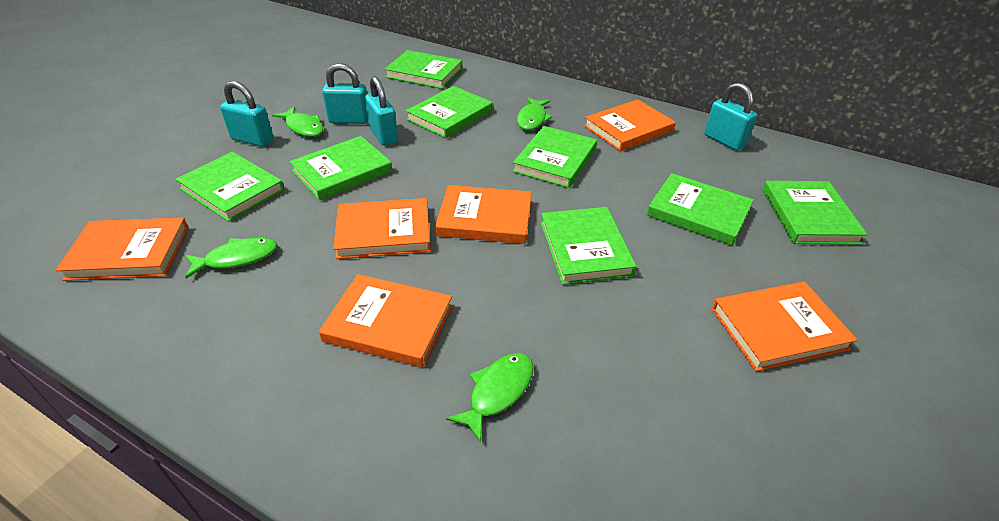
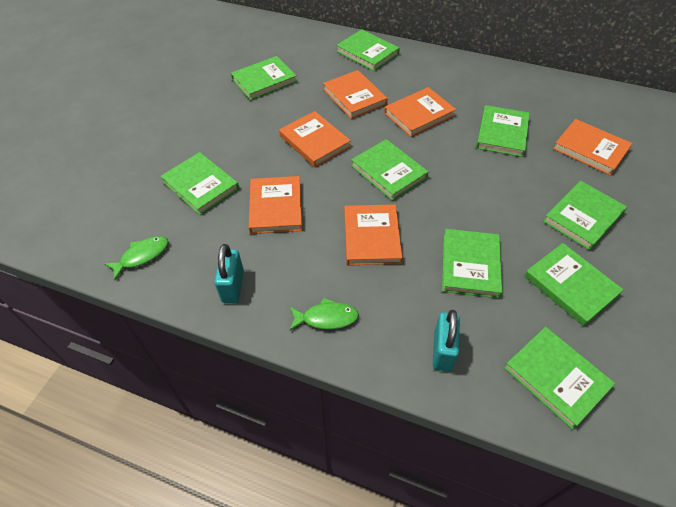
green book: [176,152,285,222] [289,136,392,201] [385,50,462,89] [405,86,493,138] [513,126,597,188] [541,207,637,285] [647,173,754,246] [763,181,867,245] = 8 -> [161,152,239,215] [231,56,297,100] [336,29,400,71] [351,139,428,201] [442,229,502,298] [476,105,530,157] [504,327,615,430] [524,243,624,326] [543,181,627,250] = 9
green fish: [185,237,277,279] [272,107,324,137] [446,353,534,443] [517,97,552,130] = 4 -> [104,236,168,280] [290,298,359,330] = 2
turquoise padlock: [220,81,274,147] [322,63,368,124] [365,76,398,146] [704,83,757,151] = 4 -> [215,244,244,303] [433,310,460,372] = 2

